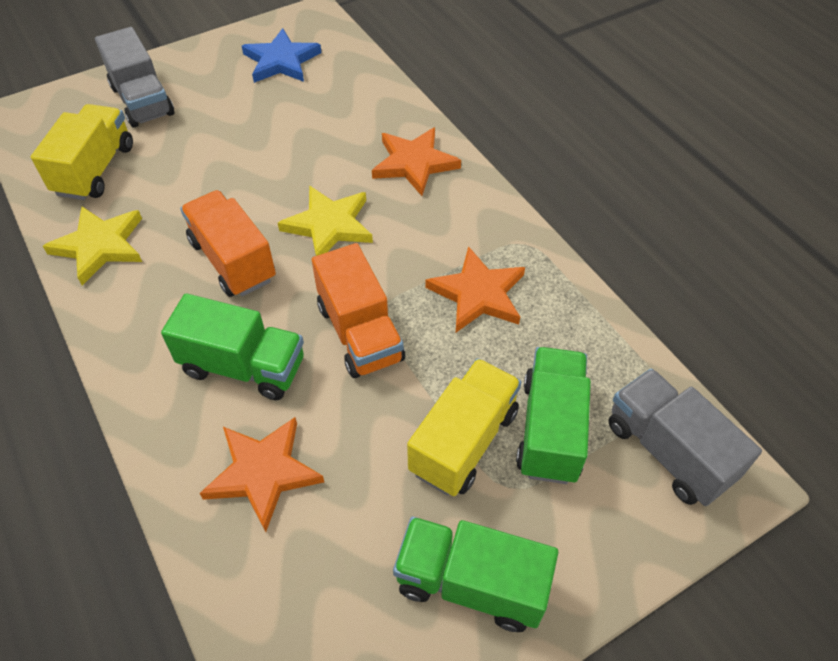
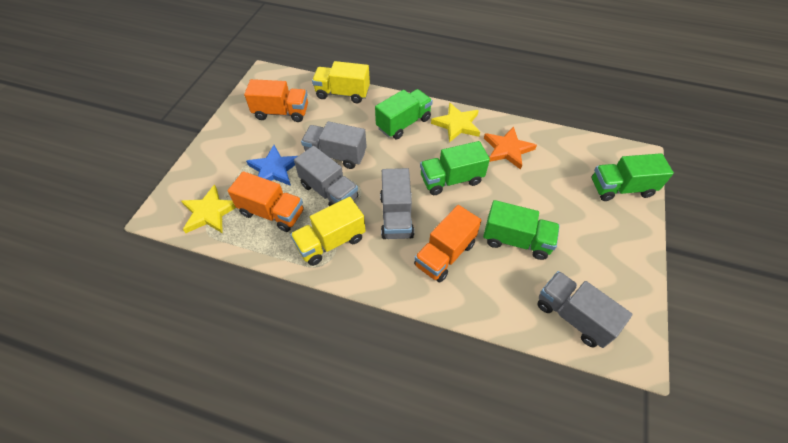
green truck: [161,293,304,400] [393,517,558,632] [516,347,591,484] = 3 -> [375,89,433,139] [420,141,490,195] [483,200,560,260] [591,153,674,201] = 4
grey truck: [95,27,174,128] [608,368,762,506] = 2 -> [294,146,358,206] [301,121,367,169] [380,168,414,239] [537,271,633,348] = 4
orange star: [199,417,324,532] [372,127,461,196] [426,246,525,332] = 3 -> [484,127,537,170] = 1
orange truck: [180,190,276,297] [312,243,405,378] = 2 -> [228,171,304,232] [244,79,308,122] [414,205,481,283] = 3

